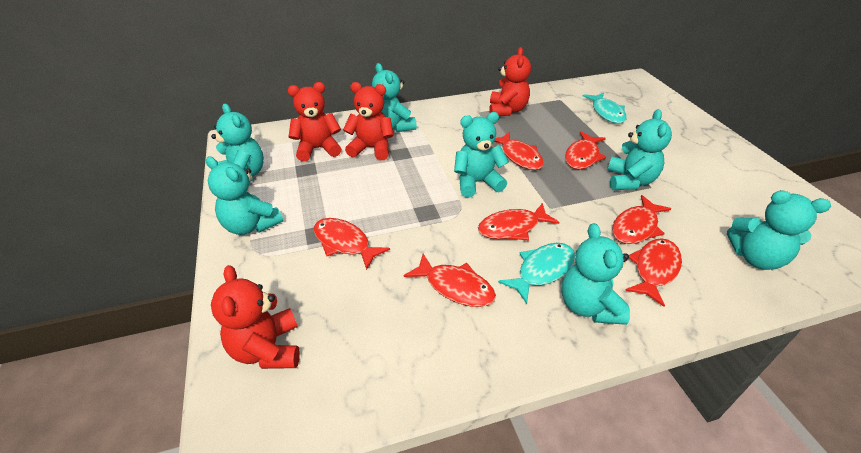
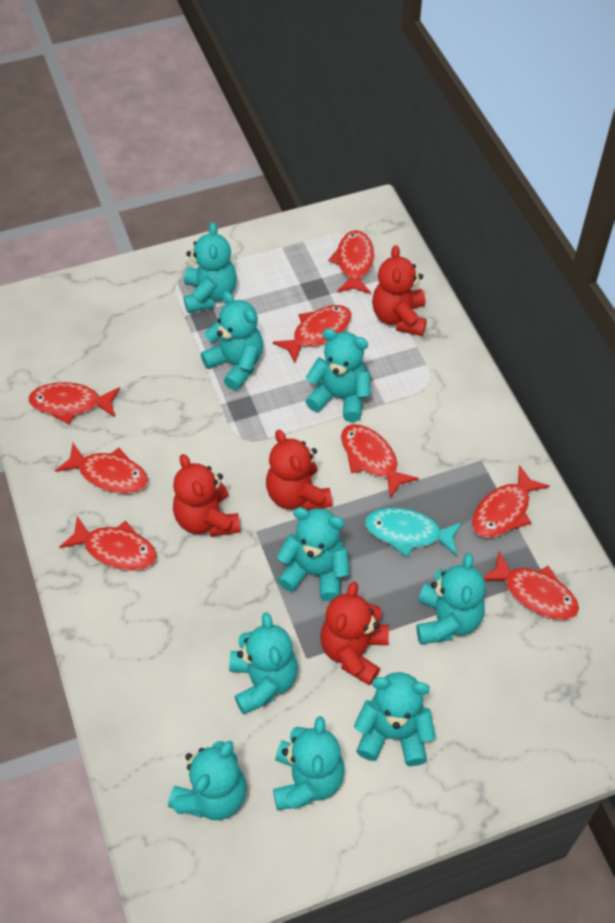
red fish: [313,218,390,270] [404,254,496,307] [478,203,560,241] [494,132,544,170] [565,131,606,169] [612,195,671,244] [625,238,682,307] = 7 -> [28,382,120,424] [55,443,148,494] [59,517,157,571] [273,305,351,363] [329,230,374,294] [341,424,419,498] [472,465,550,538] [483,551,579,620] = 8
turquoise fish: [498,243,575,304] [583,93,627,124] = 2 -> [365,507,463,557] = 1
turquoise teddy bear: [206,156,283,235] [211,104,264,182] [372,63,417,132] [454,112,509,197] [561,223,630,325] [607,109,672,190] [727,190,831,270] = 7 -> [168,741,247,820] [184,222,237,313] [201,292,263,390] [229,612,298,715] [273,717,345,811] [277,508,350,601] [305,328,371,422] [354,672,436,766] [417,553,486,644] = 9

